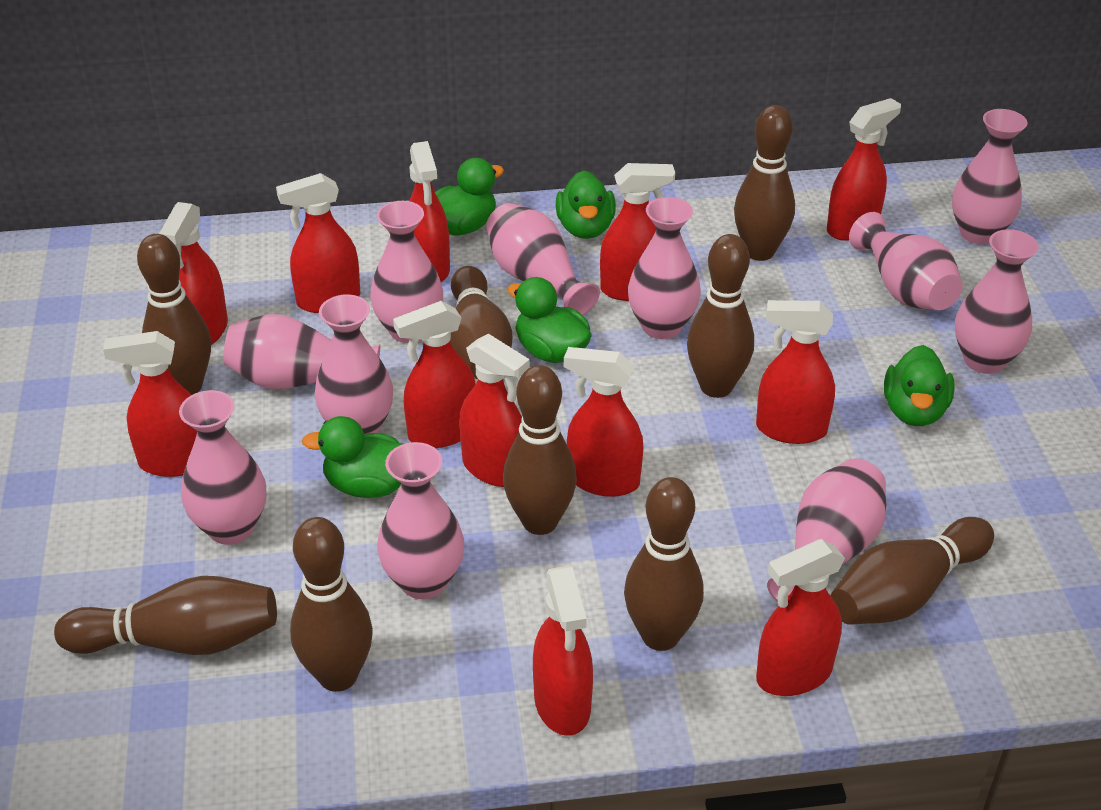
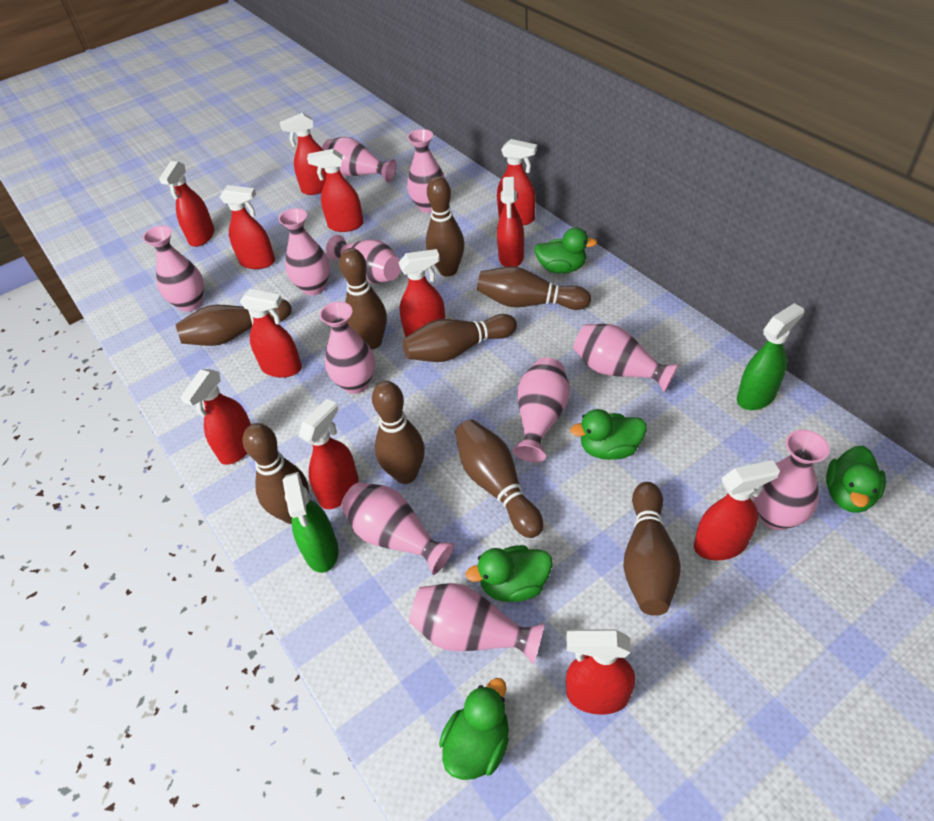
green spray bottle: none = 0 -> [283,472,339,573] [737,303,804,410] = 2

